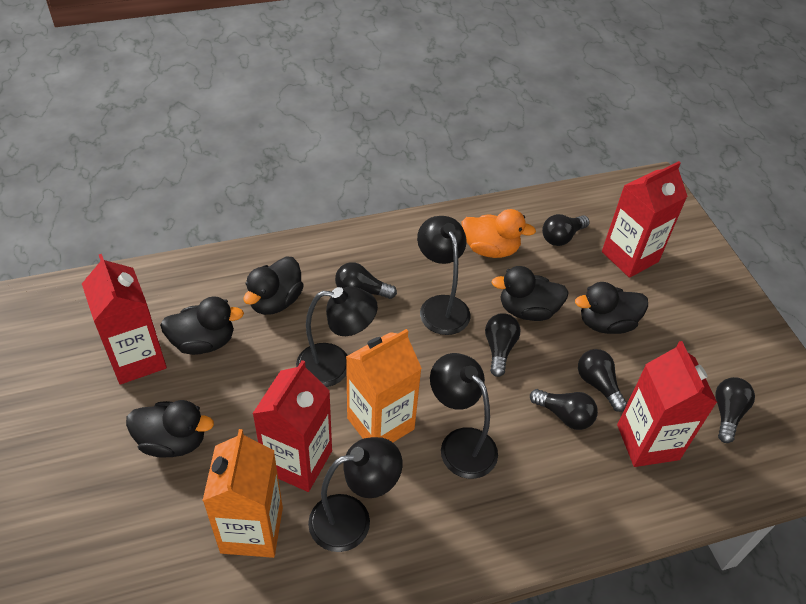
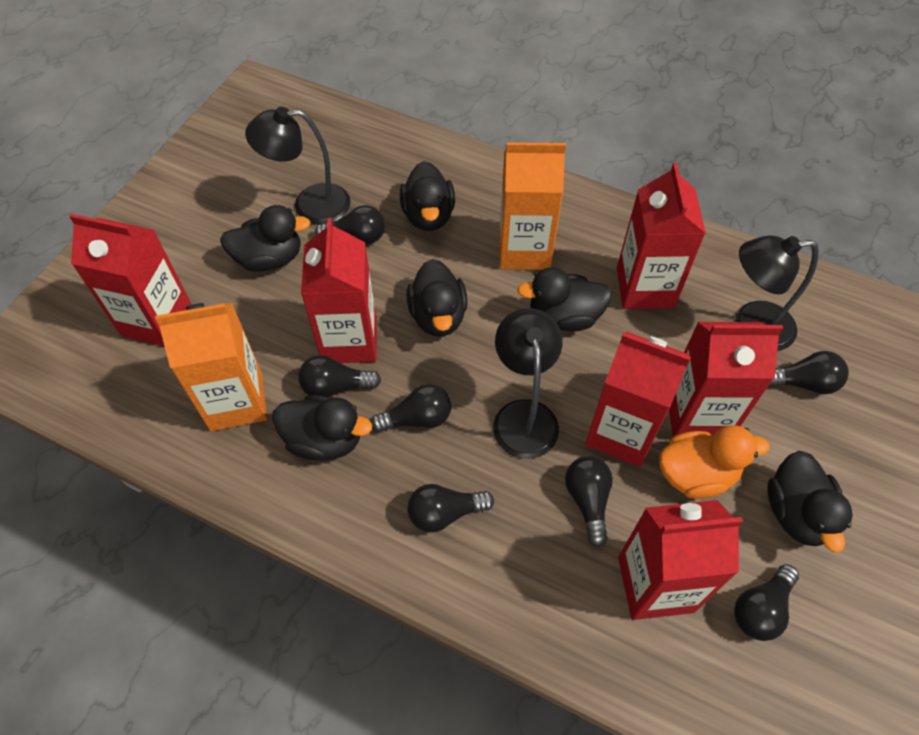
black duck: [126,400,214,458] [160,297,244,355] [244,257,304,315] [491,266,569,321] [575,282,648,334] = 5 -> [220,205,311,272] [272,395,372,461] [400,161,455,231] [406,259,468,337] [517,267,612,331] [767,451,853,553] = 6
black lamp: [296,287,378,387] [308,437,403,552] [417,216,470,335] [430,353,498,479] = 4 -> [245,107,350,225] [493,308,563,459] [735,235,819,351] = 3
black light bulb: [335,262,397,299] [485,313,520,377] [530,389,598,430] [542,214,590,246] [578,349,627,412] [715,377,755,443] = 6 -> [298,355,381,397] [315,205,385,245] [371,384,451,432] [407,484,494,533] [565,456,613,547] [734,564,799,641] [769,351,849,394] = 7
red carton: [82,254,167,384] [252,360,332,492] [602,161,688,278] [617,341,717,467] = 4 -> [69,214,192,347] [301,218,377,363] [585,332,691,467] [617,163,706,309] [618,500,743,620] [669,322,783,437] = 6

